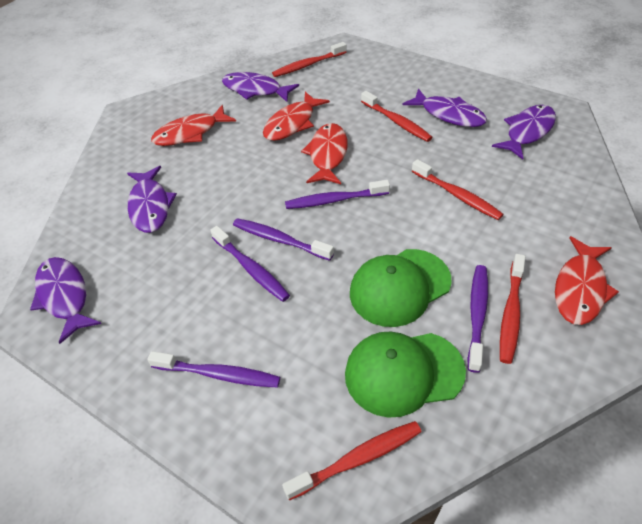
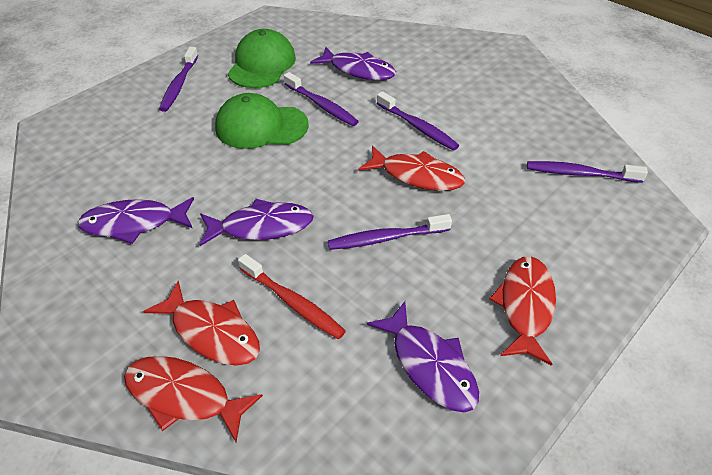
purple fish: [30,257,101,344] [127,166,177,233] [222,72,299,102] [402,88,487,127] [492,105,556,159] = 5 -> [77,197,194,244] [199,199,314,246] [310,47,396,80] [367,301,479,412] = 4
red toothbrush: [272,42,346,77] [282,421,421,500] [361,91,433,142] [412,159,504,220] [500,254,525,364] = 5 -> [238,254,346,340] = 1

